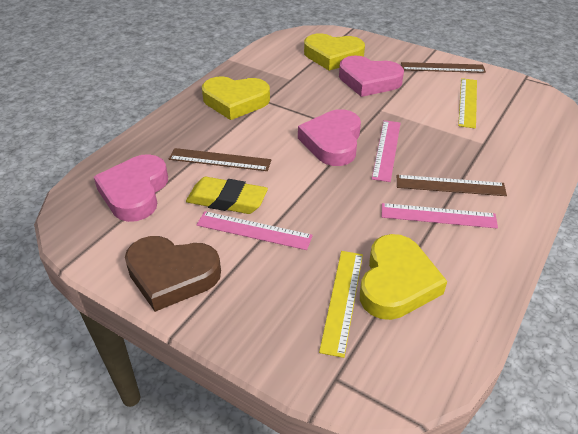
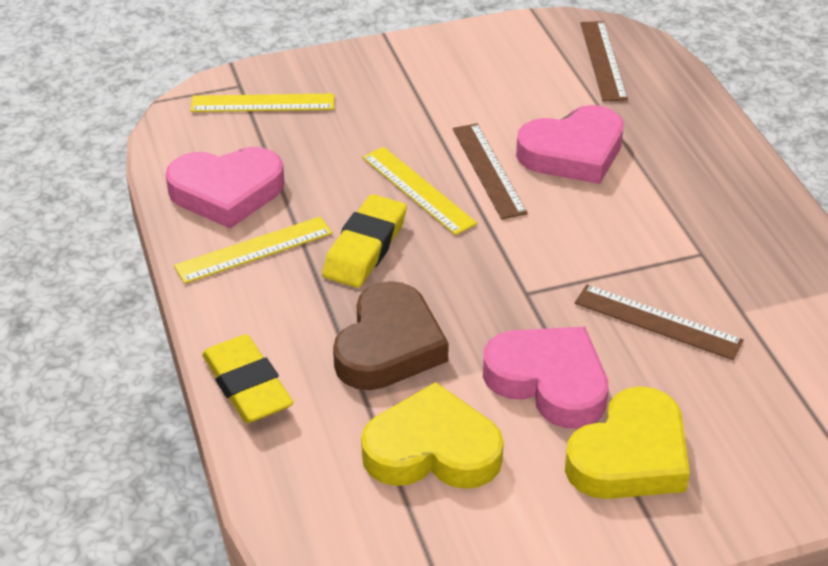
pink ruler: [196,211,313,250] [372,120,401,182] [381,203,498,229] = 3 -> none = 0
yellow eraser: [186,177,268,214] = 1 -> [202,334,293,423] [322,194,407,288] = 2
yellow heart: [202,76,270,120] [304,33,365,71] [360,234,447,320] = 3 -> [361,382,504,489] [565,386,690,499] = 2
yellow ruler: [319,251,363,358] [458,78,477,129] = 2 -> [174,216,332,284] [191,93,334,112] [362,147,477,235] = 3

